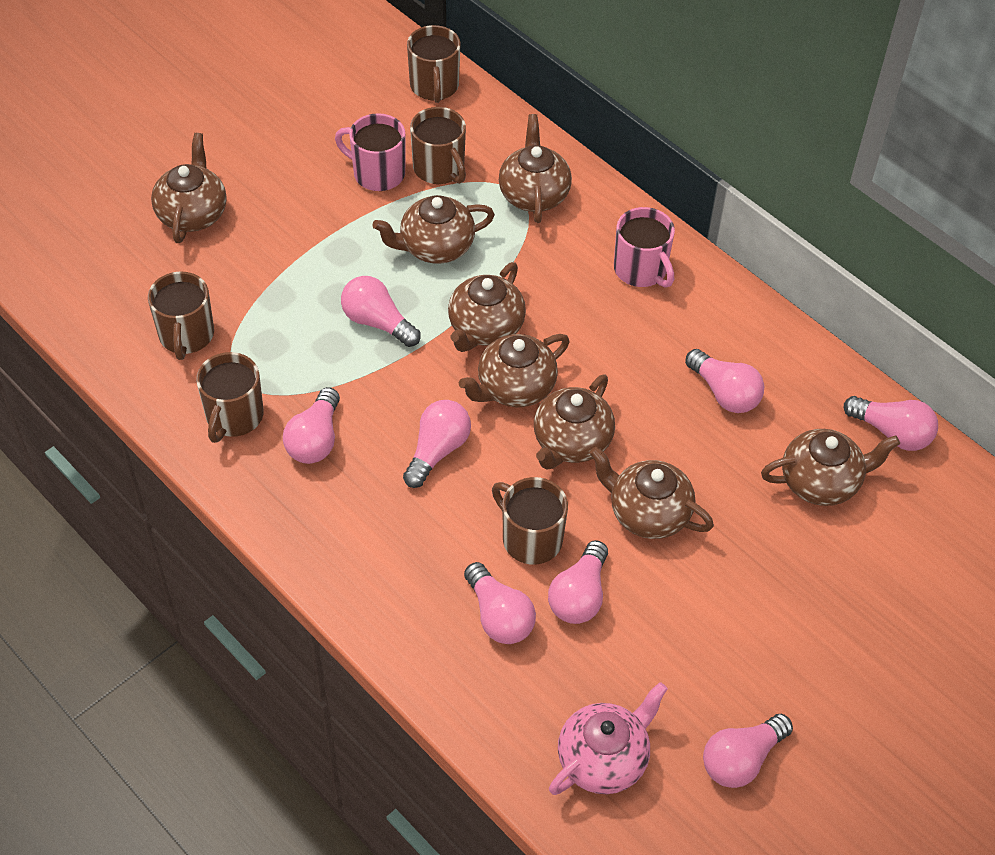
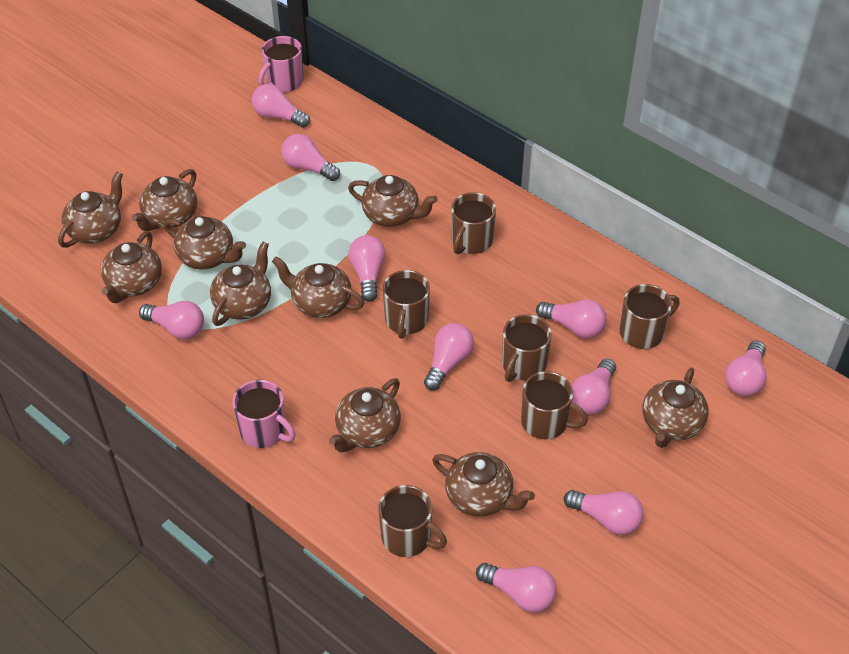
brown mug: [148,271,214,360] [196,352,264,443] [407,25,461,103] [410,107,466,184] [492,477,568,564] = 5 -> [378,485,447,557] [383,270,430,339] [451,192,496,254] [502,314,552,382] [521,371,588,439] [620,284,679,349] = 6
brown teapot: [151,133,226,243] [372,195,495,264] [448,262,526,352] [459,334,569,407] [499,114,572,223] [534,374,615,470] [589,447,714,539] [761,429,900,506] = 8 -> [58,172,123,248] [101,231,162,303] [131,169,197,231] [164,216,246,270] [210,241,271,326] [272,256,364,318] [329,378,401,453] [348,175,438,227] [432,452,535,517] [642,367,709,448] = 10
pink light bulb: [283,387,340,464] [341,276,421,347] [403,400,471,488] [464,562,536,644] [548,540,608,624] [685,349,764,413] [703,714,793,788] [844,396,938,451] = 8 -> [139,301,204,340] [252,84,310,128] [281,134,340,181] [348,235,386,302] [424,323,474,391] [476,563,557,612] [536,299,607,338] [564,490,643,535] [572,359,616,415] [725,340,767,396] = 10
pink teapot: [549,682,668,795] = 1 -> none = 0

